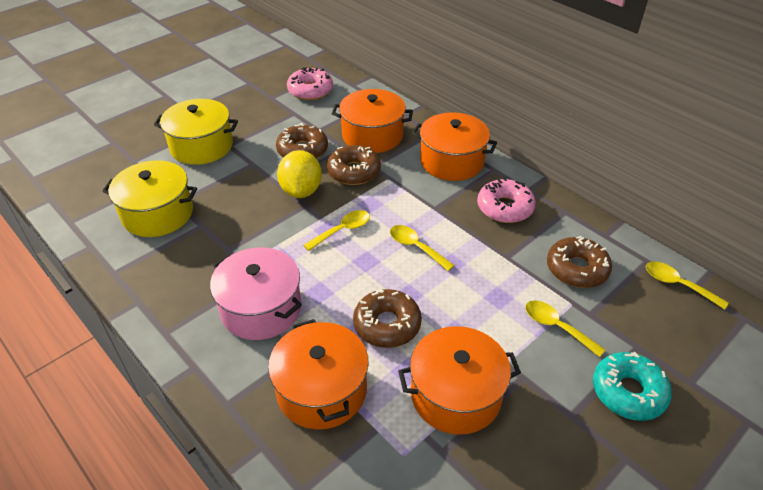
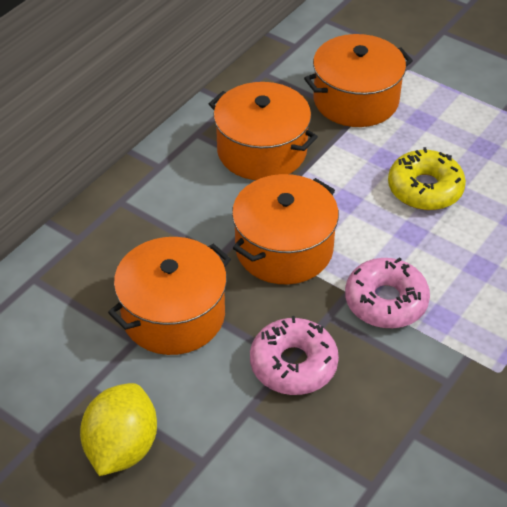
brown donut: [276,123,328,159] [327,145,381,185] [353,289,422,348] [547,236,612,288] = 4 -> none = 0
pink pot: [210,247,302,340] = 1 -> none = 0
turquoise donut: [593,352,672,421] = 1 -> none = 0
yellow donut: none = 0 -> [388,147,466,210] = 1
yellow pot: [102,160,197,237] [154,99,238,165] = 2 -> none = 0
yellow spoon: [303,210,370,251] [390,225,455,271] [525,300,605,357] [646,261,729,310] = 4 -> none = 0

